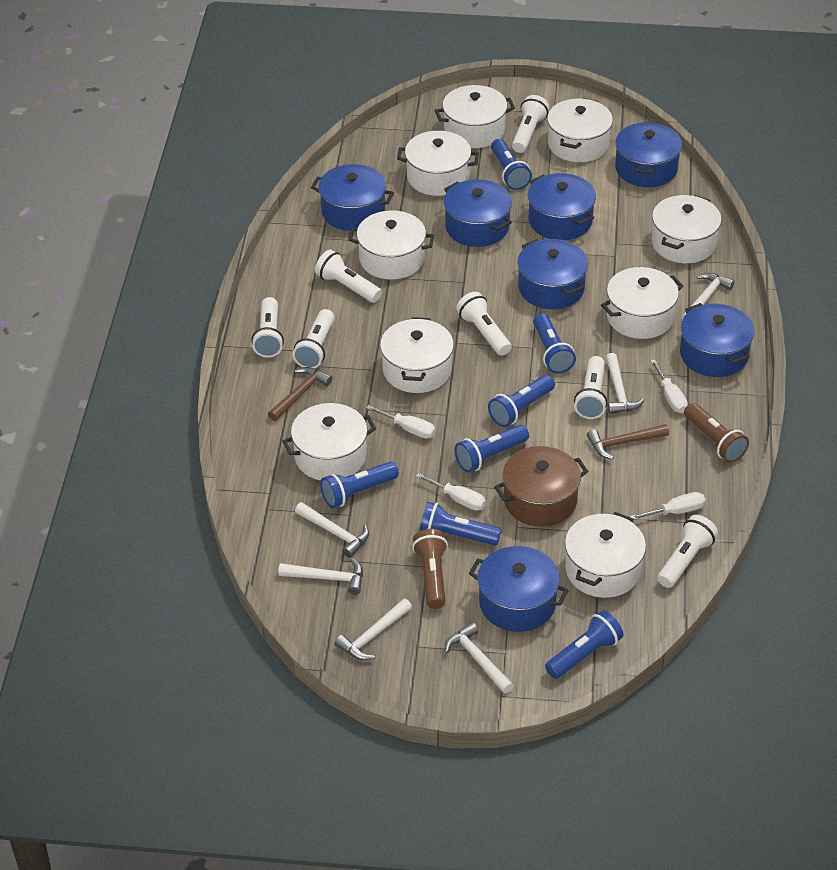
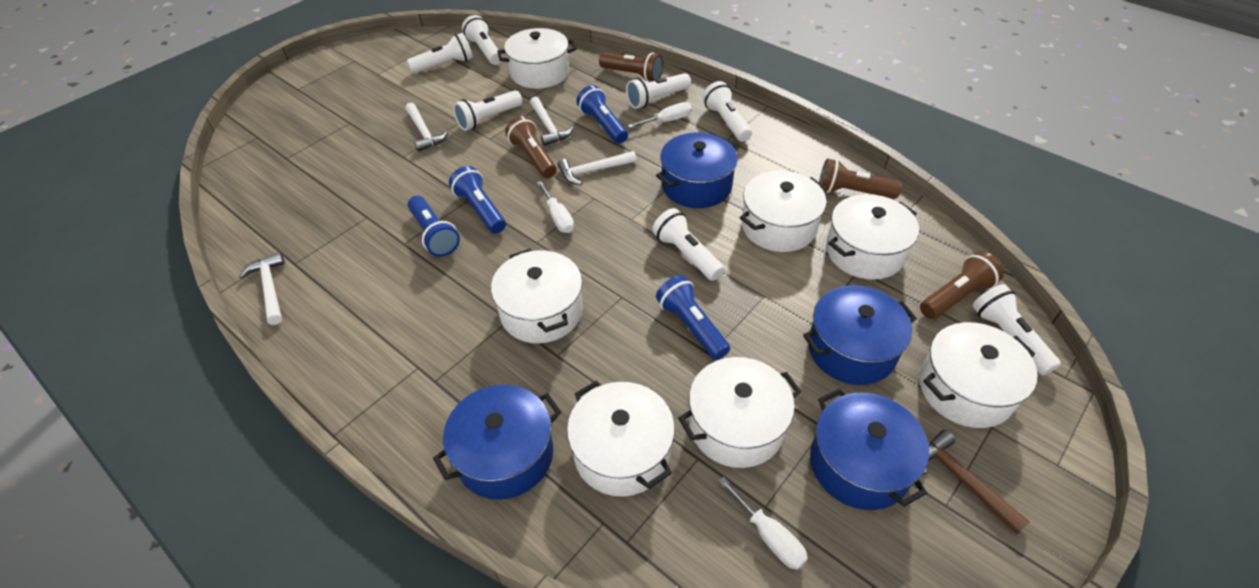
blue flashlight: [320,461,399,508] [419,502,501,546] [455,425,529,473] [488,375,555,427] [491,139,532,190] [533,313,576,373] [545,610,624,679] = 7 -> [408,196,460,257] [449,166,506,233] [576,85,628,144] [656,275,730,360] = 4
blue pot: [311,164,394,231] [444,179,512,247] [469,546,569,632] [517,239,588,309] [528,173,596,240] [615,122,682,187] [680,303,754,377] = 7 -> [433,385,561,500] [656,133,739,208] [803,285,917,385] [810,389,929,510] = 4
brown flashlight: [412,529,448,609] [684,403,749,463] = 2 -> [505,116,557,178] [599,52,663,82] [819,158,902,199] [920,251,1004,319] = 4
brown hammer: [268,367,332,421] [587,424,669,460] = 2 -> [923,430,1030,534] = 1
brown pot: [494,446,588,527] = 1 -> none = 0
white hammer: [278,558,363,595] [295,502,369,558] [334,599,412,660] [445,622,514,694] [606,353,645,414] [682,273,734,320] = 6 -> [239,252,285,325] [405,103,448,152] [530,96,574,146] [558,151,637,185] = 4
white pot: [282,403,376,481] [348,211,434,280] [380,317,454,393] [397,131,479,196] [435,85,515,148] [547,98,613,162] [565,512,646,598] [601,267,683,339] [651,195,722,263] = 9 -> [491,249,583,343] [497,28,577,89] [567,381,675,497] [678,357,801,468] [740,171,826,252] [826,194,919,280] [919,322,1038,428] = 7
white screwdriver: [366,405,435,438] [416,473,486,511] [630,492,706,520] [650,359,688,413] = 4 -> [537,181,574,233] [628,102,692,128] [718,476,808,570] = 3

